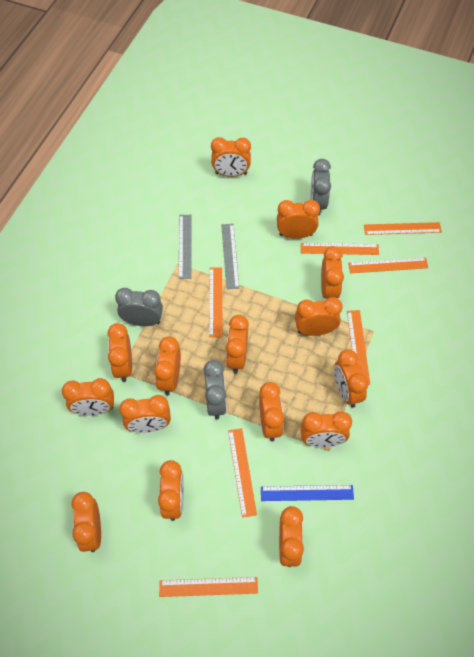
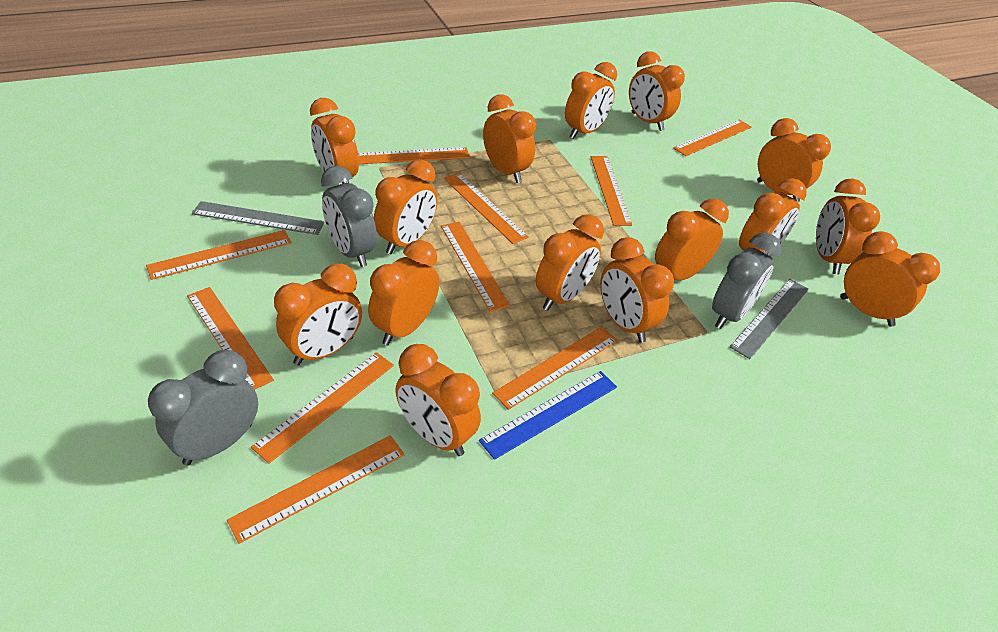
orange ruler: [159,577,258,597] [209,267,222,337] [228,428,257,518] [301,243,379,255] [347,310,370,385] [348,257,428,273] [364,222,442,235] = 7 -> [146,230,292,280] [187,287,274,389] [227,435,404,544] [251,352,394,464] [358,147,470,164] [441,222,510,311] [444,173,529,244] [492,327,618,410] [591,156,632,226] [673,119,752,156] = 10

